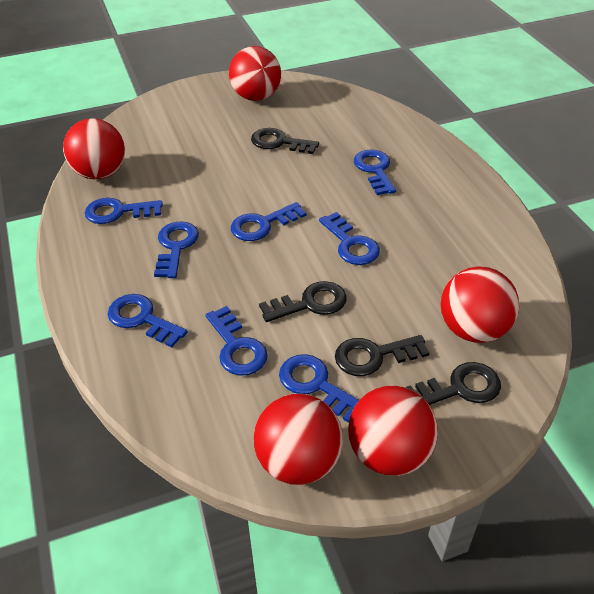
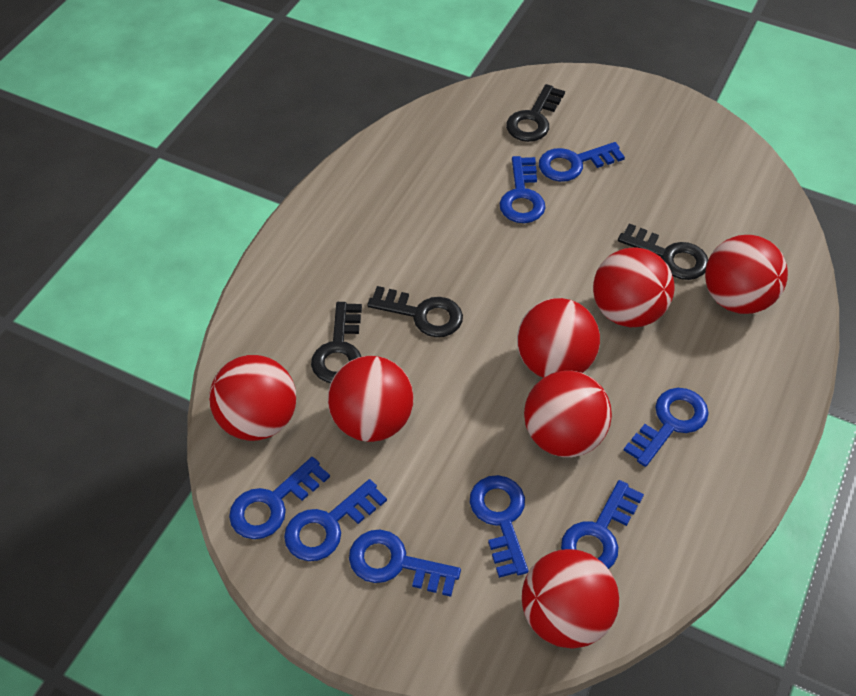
red ball: [63,119,125,180] [229,46,281,101] [254,394,343,485] [348,386,438,476] [441,267,519,343] = 5 -> [209,355,296,441] [328,356,414,442] [517,298,600,378] [522,549,619,649] [524,371,612,457] [593,247,674,327] [705,235,788,314] = 7

